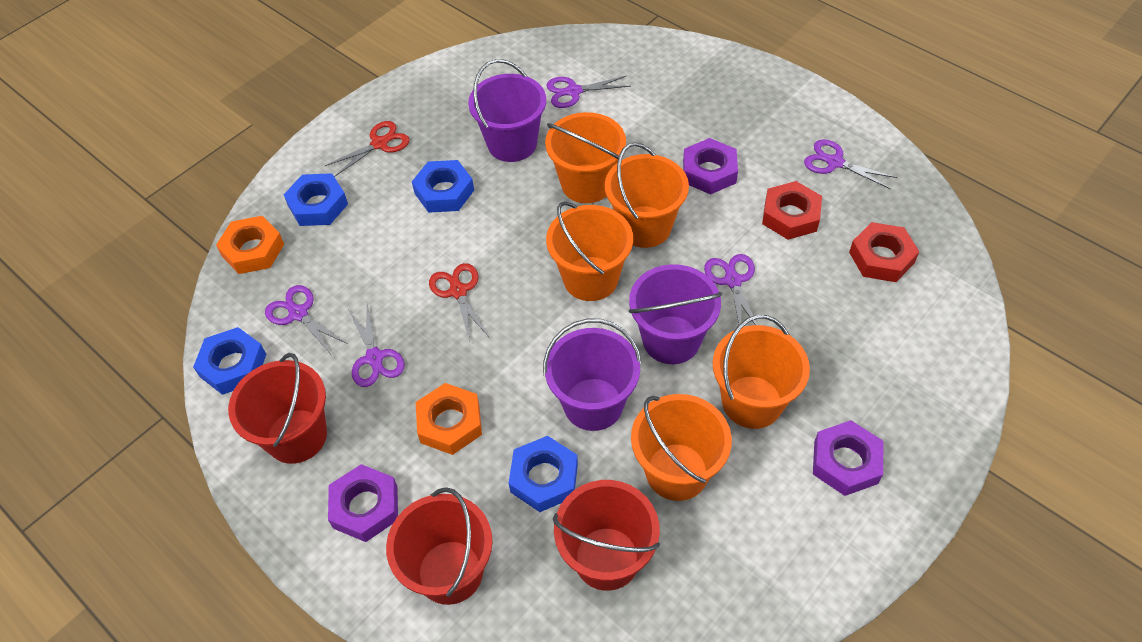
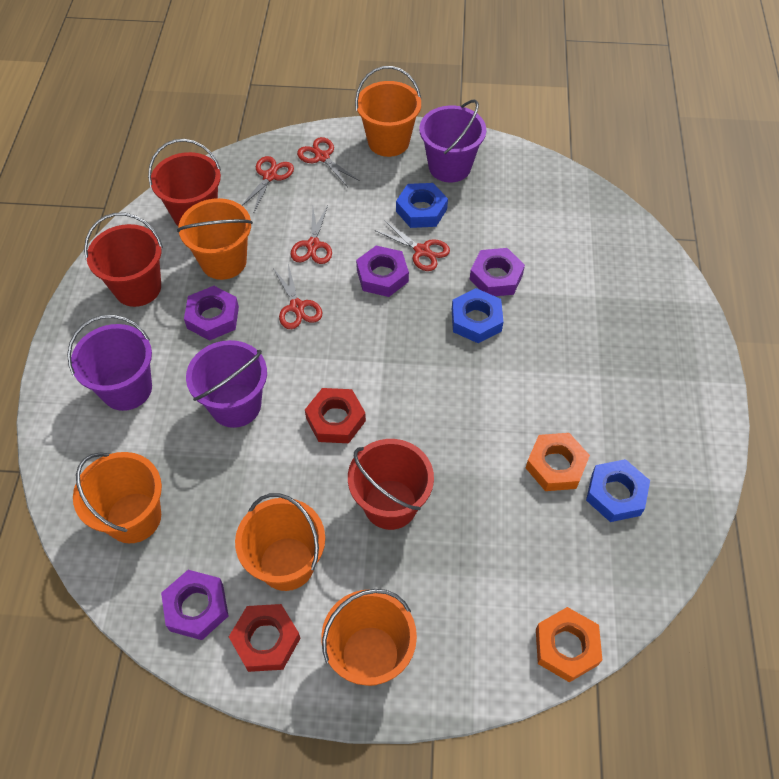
blue nut: [193,327,266,395] [284,173,348,226] [412,160,474,213] [509,436,578,512] = 4 -> [396,183,448,228] [452,288,504,343] [586,459,650,522] = 3
purple nut: [328,464,398,542] [683,138,738,195] [813,420,883,496] = 3 -> [161,570,229,640] [184,286,239,341] [356,246,409,297] [470,248,525,296] = 4
purple scissors: [265,285,348,354] [348,304,405,387] [546,75,631,108] [704,254,757,325] [804,139,897,189] = 5 -> none = 0
red scissors: [325,121,410,177] [429,263,489,342] = 2 -> [242,156,294,212] [273,264,322,329] [291,205,332,264] [297,137,360,187] [374,220,450,271] = 5

